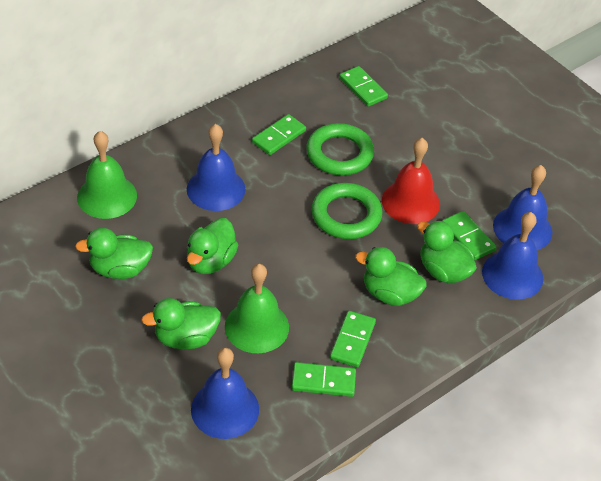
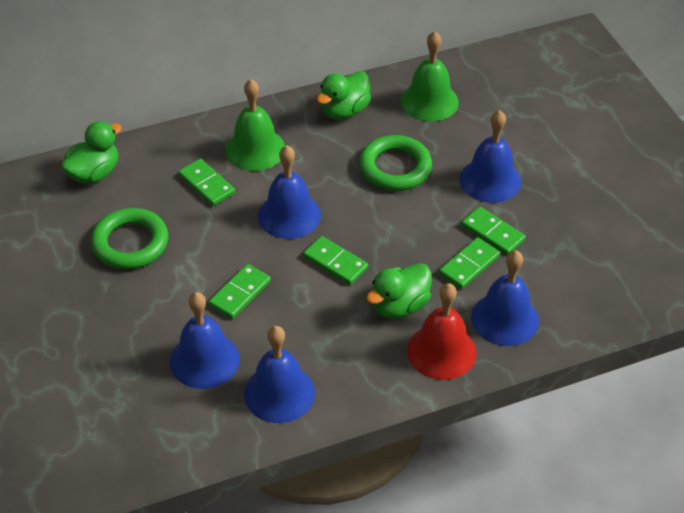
blue bell: [187,124,246,211] [191,348,259,439] [482,212,543,300] [493,165,552,250] = 4 -> [170,292,240,389] [244,326,315,423] [258,145,321,239] [460,110,521,203] [471,250,539,346] = 5
green duck: [75,228,153,279] [141,298,221,349] [187,218,238,274] [355,247,427,306] [417,220,477,283] = 5 -> [61,121,122,184] [317,71,371,120] [366,263,432,318] = 3

